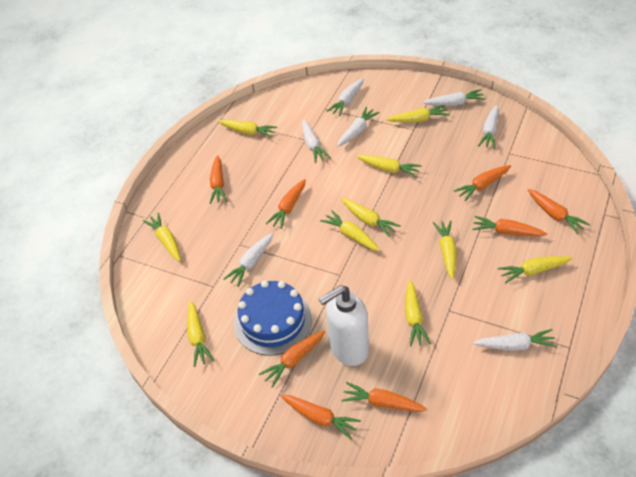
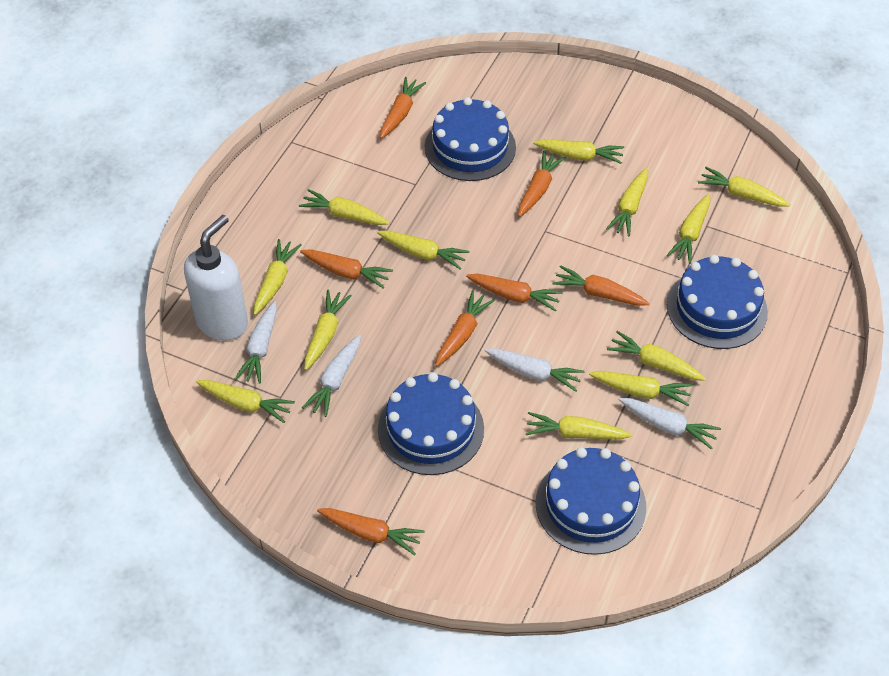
blue cake: [234,280,312,356] = 1 -> [378,372,484,475] [425,97,516,181] [536,447,646,555] [667,255,768,349] = 4
orange carrot: [209,155,227,204] [259,330,326,388] [266,179,306,229] [281,395,361,440] [341,382,427,412] [453,165,511,202] [472,216,547,237] [528,189,590,235] = 8 -> [300,249,393,289] [317,508,425,555] [380,77,426,139] [435,290,495,366] [466,274,563,311] [518,150,566,217] [553,265,649,306] = 7
white carrot: [223,233,274,287] [302,120,331,163] [326,78,364,116] [337,107,380,147] [423,89,486,106] [473,329,557,351] [478,105,499,149] = 7 -> [235,301,277,384] [302,335,361,417] [484,348,585,392] [619,398,721,450] = 4
yellow carrot: [143,212,181,261] [187,301,214,367] [218,119,277,138] [320,210,380,251] [341,198,401,237] [356,155,422,178] [386,105,450,122] [405,280,431,346] [433,220,456,279] [498,256,573,283] = 10 -> [196,380,295,423] [254,239,302,315] [299,189,390,225] [305,289,352,370] [377,231,470,270] [526,412,632,439] [533,139,624,164] [589,371,693,406] [606,168,648,236] [607,331,706,381] [667,194,710,264] [698,167,790,207] = 12

